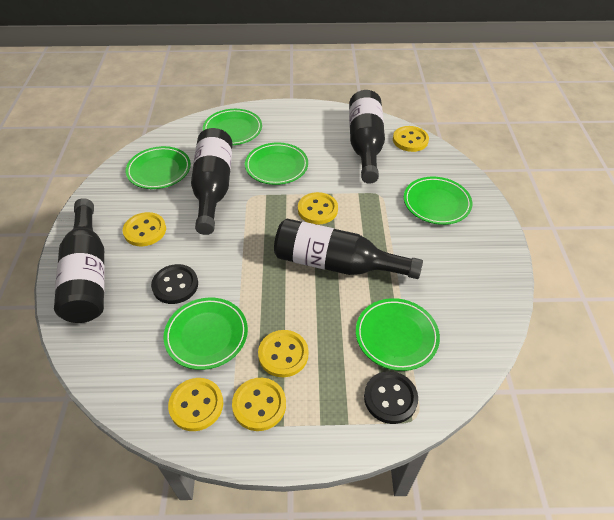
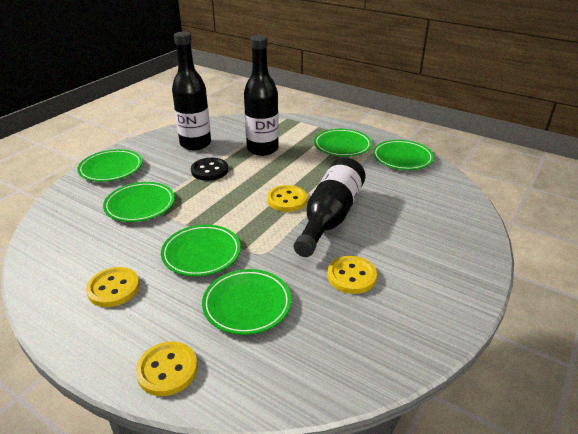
black bottle: [54,198,105,323] [191,128,233,235] [274,219,423,279] [349,90,385,184] = 4 -> [172,32,211,150] [244,35,279,156] [294,158,366,257] = 3
black button: [151,264,198,304] [364,371,418,424] = 2 -> [191,158,228,181] = 1
yellow button: [123,212,166,246] [168,378,223,431] [232,378,286,431] [258,330,308,377] [298,192,338,224] [393,126,429,152] = 6 -> [86,267,140,307] [136,341,198,396] [267,185,307,212] [328,256,377,294] = 4

